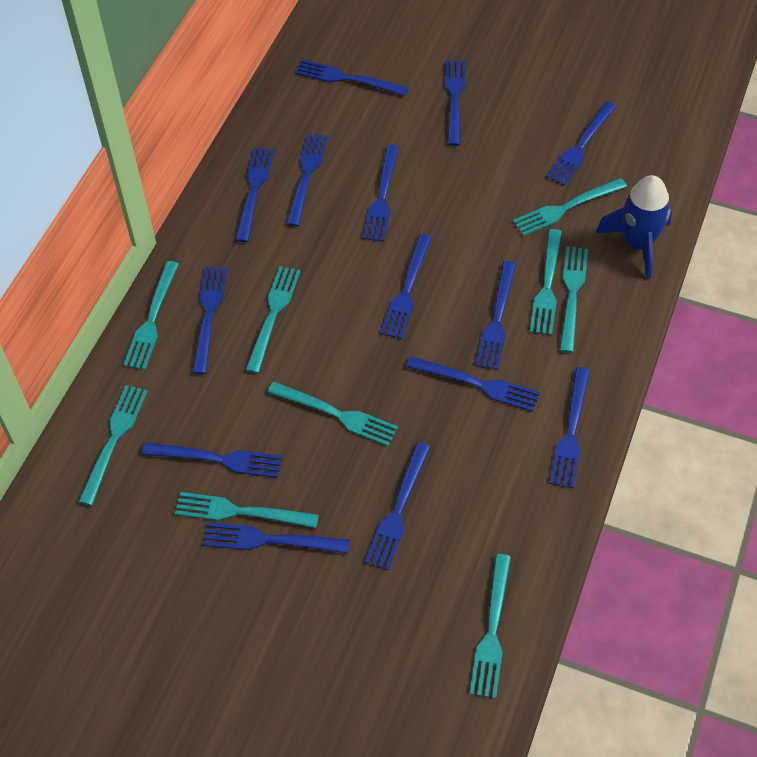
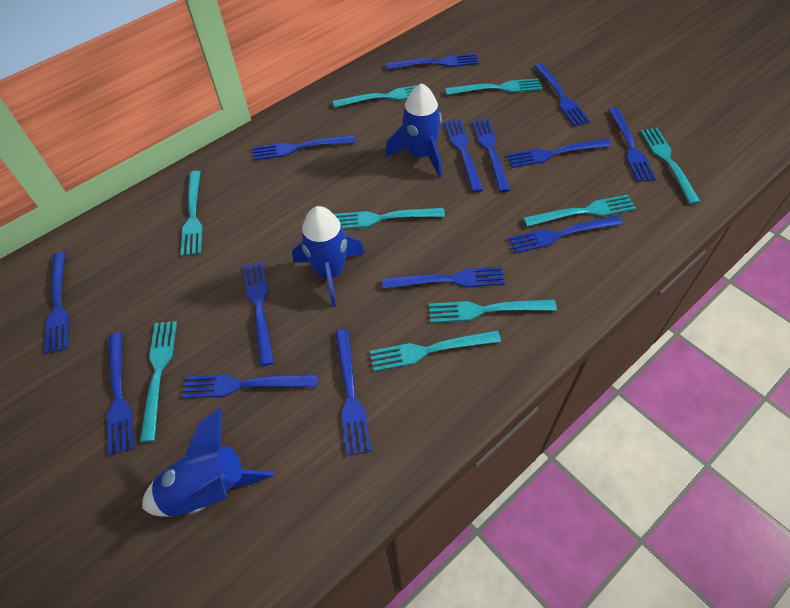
blue rocket: [595,175,672,279] = 1 -> [142,408,274,517] [292,206,365,307] [385,83,442,177] = 3

